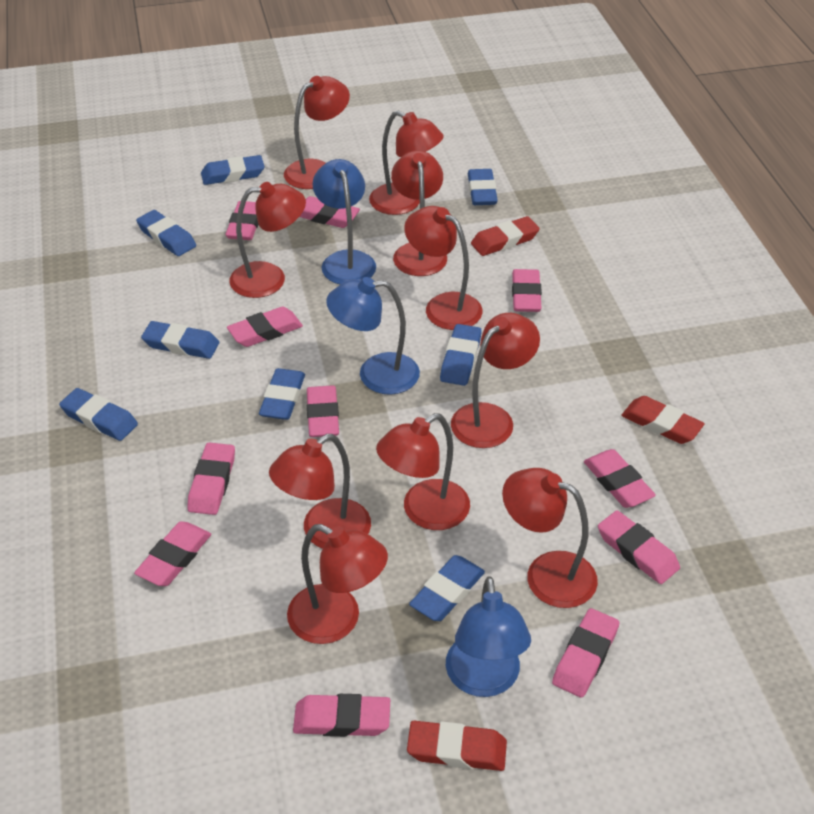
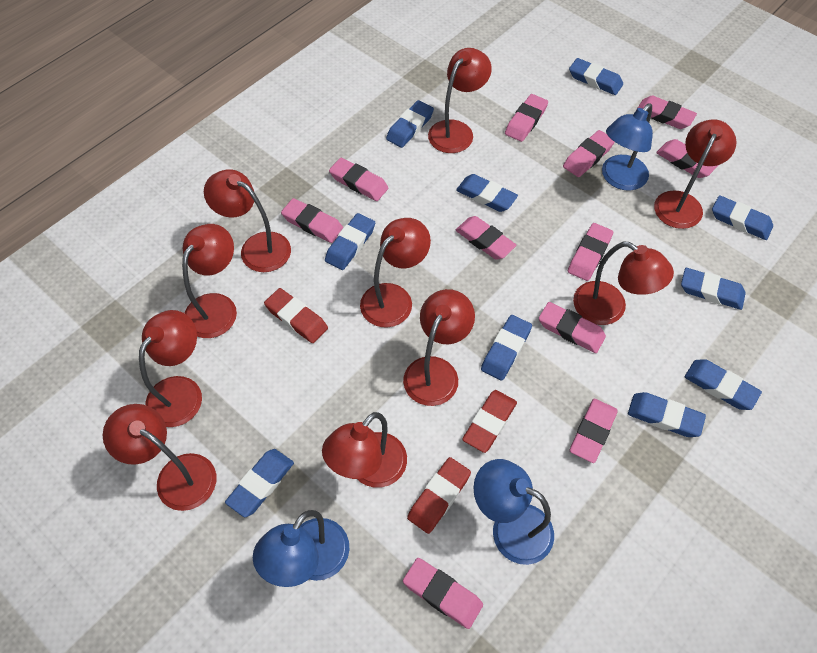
blue eraser: [59,388,138,441] [136,210,196,256] [141,321,219,359] [201,155,265,185] [259,368,305,420] [409,555,485,621] [440,324,482,386] [468,169,498,205] = 8 -> [225,449,294,517] [325,213,375,270] [386,100,434,148] [456,174,518,212] [481,315,532,380] [569,58,623,95] [628,392,706,437] [681,268,746,310] [685,359,762,410] [712,195,773,240] = 10

